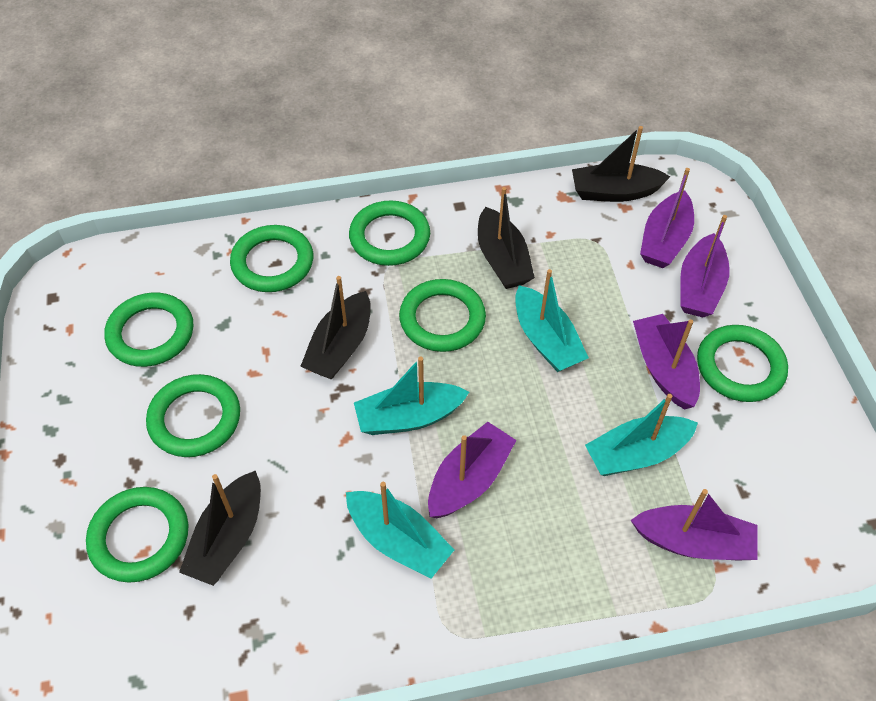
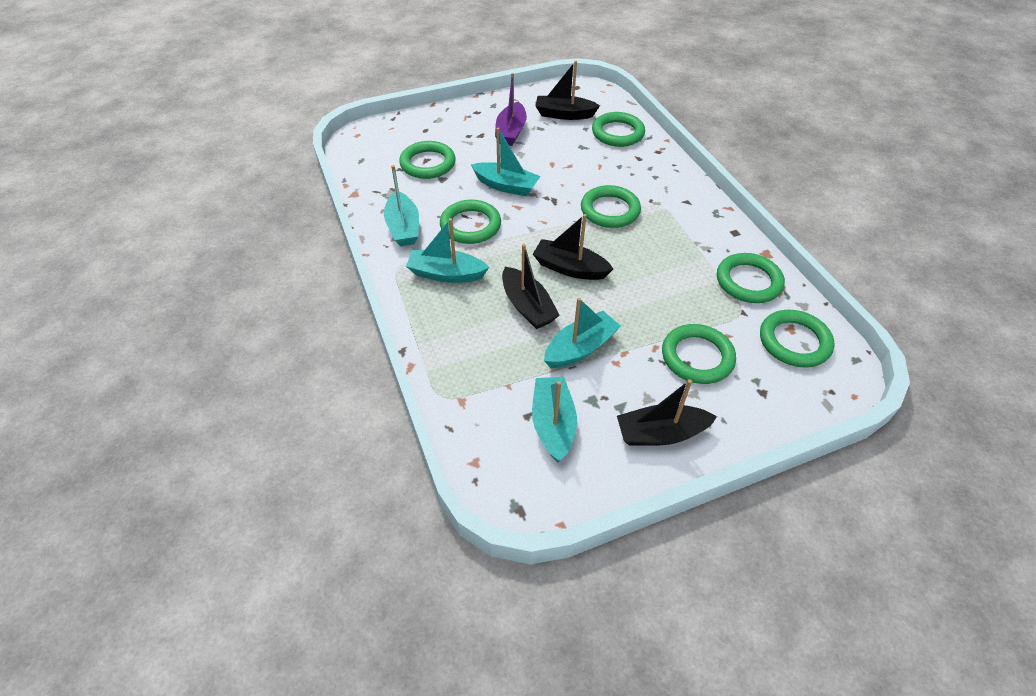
purple boat: [428,422,516,518] [631,489,757,561] [633,314,700,410] [640,168,694,268] [680,215,730,317] = 5 -> [495,73,527,146] = 1
turquoise boat: [346,482,455,579] [354,356,469,435] [515,269,589,372] [585,394,698,476] = 4 -> [384,165,419,246] [406,218,489,283] [471,128,541,196] [532,377,577,463] [544,298,621,368] = 5

